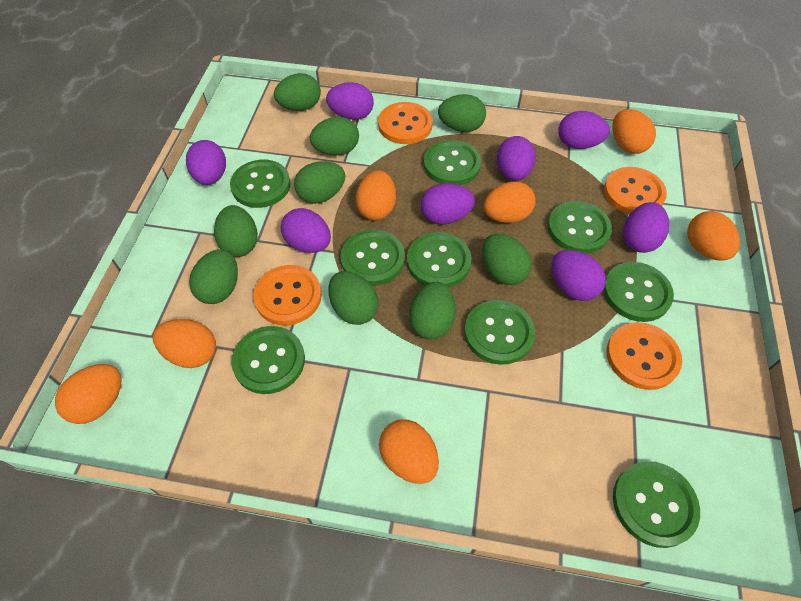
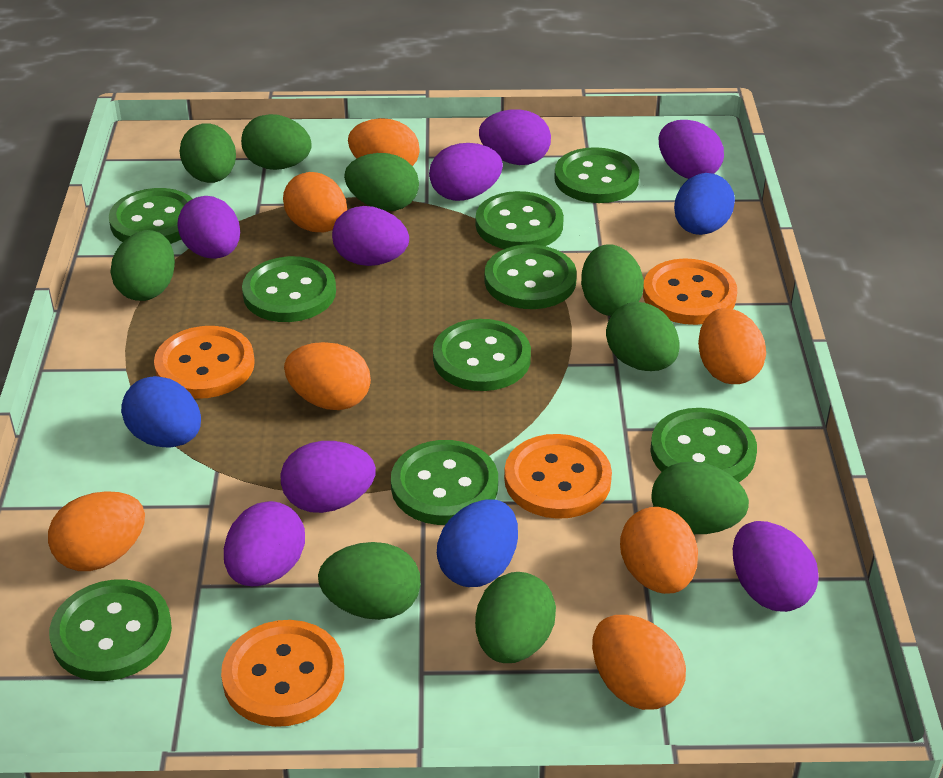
blue egg: none = 0 -> [121,376,201,447] [437,499,518,587] [674,173,735,235] = 3

